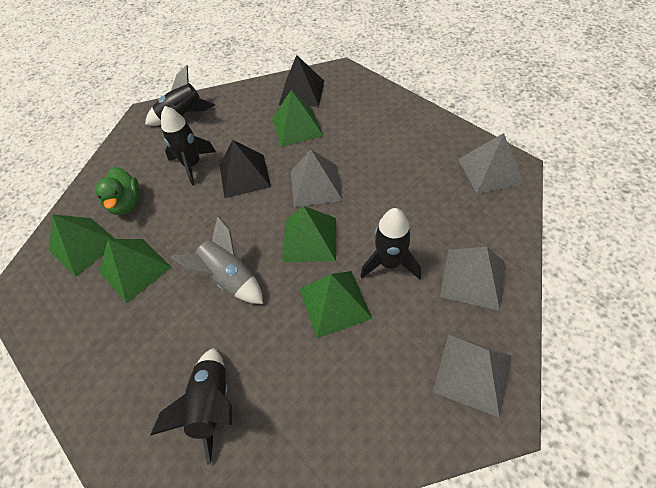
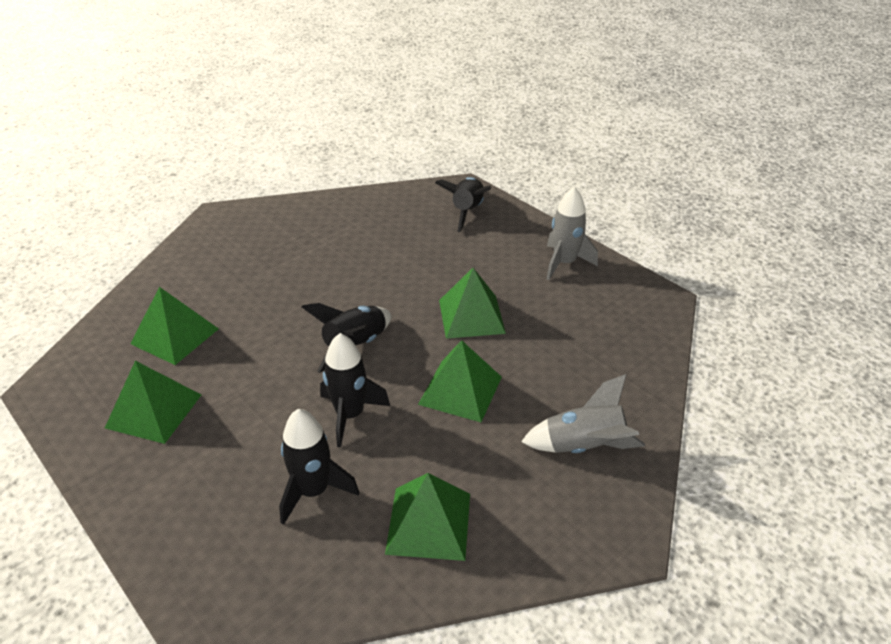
black pyramid: [220,140,271,198] [279,55,324,107] = 2 -> none = 0
green duck: [95,167,140,215] = 1 -> none = 0
grey pyramid: [291,150,343,207] [433,334,511,418] [440,247,505,311] [458,133,524,194] = 4 -> none = 0
grey rocket: [171,216,263,304] = 1 -> [521,374,645,453] [547,187,598,280] = 2

